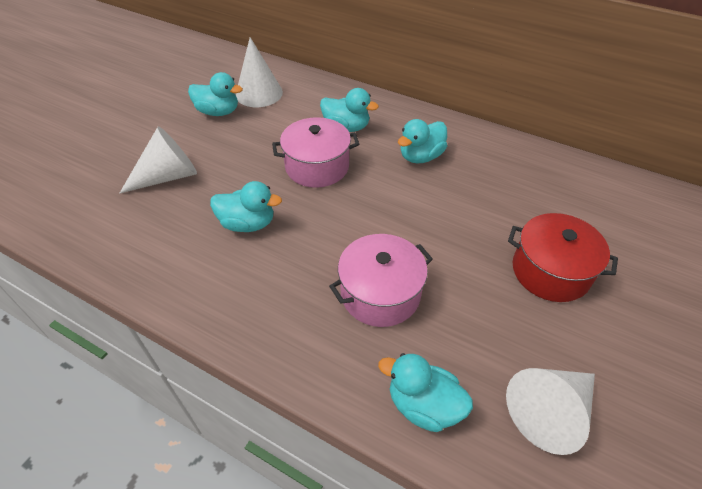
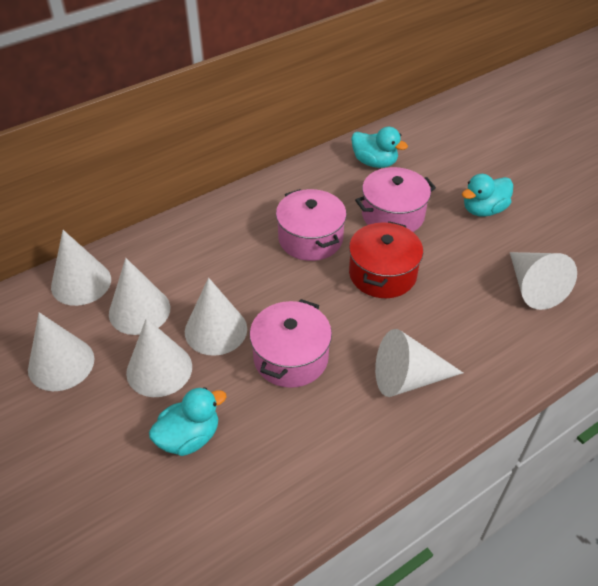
pink pot: [272,117,359,188] [329,234,433,327] = 2 -> [250,299,332,388] [276,189,347,261] [355,167,436,232] = 3
turquoise duck: [188,72,243,116] [210,181,282,232] [320,88,379,132] [378,353,473,432] [398,119,447,163] = 5 -> [149,387,227,456] [351,127,408,168] [462,174,513,217] = 3
white cone: [120,127,197,193] [236,37,283,107] [506,368,595,455] = 3 -> [28,312,94,391] [51,230,111,306] [109,258,170,335] [126,318,192,397] [185,277,247,356] [375,329,463,397] [510,252,577,310] = 7

